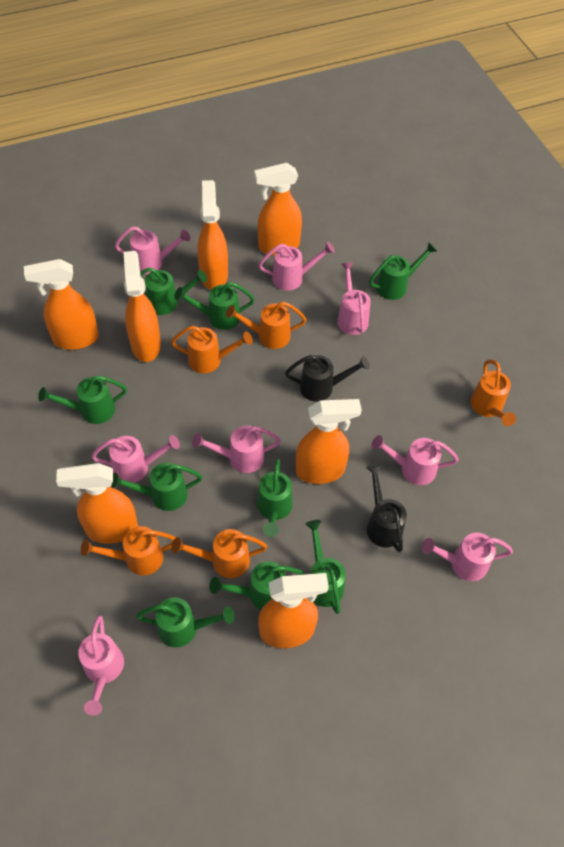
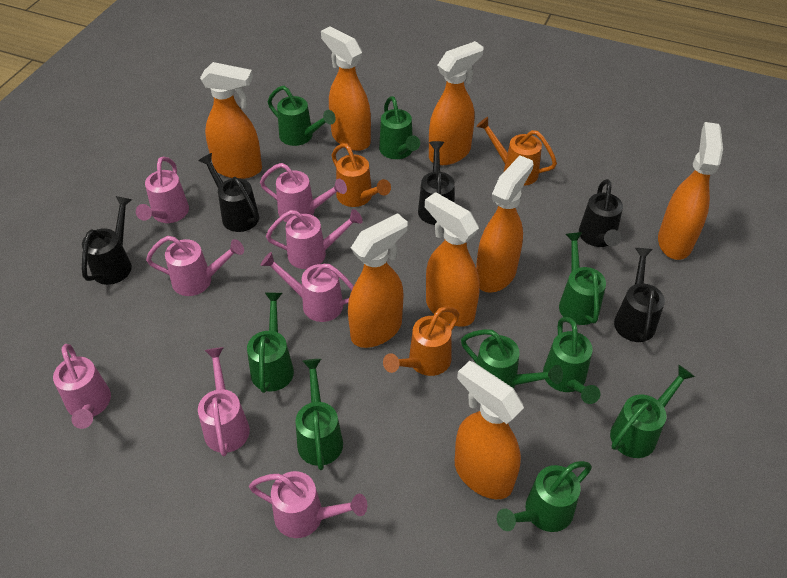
black watering can: [285,355,370,402] [366,464,407,552] = 2 -> [82,196,132,285] [198,153,259,232] [418,141,455,225] [579,179,623,247] [614,248,665,342] = 5
orange spray bottle: [24,259,99,350] [56,463,138,544] [123,251,161,362] [197,180,228,290] [254,163,302,255] [258,573,329,648] [296,399,362,484] = 7 -> [200,62,262,179] [321,26,371,151] [348,213,408,348] [425,192,480,326] [429,41,484,165] [455,361,524,499] [476,155,534,293] [658,122,723,260] = 8
orange watering can: [81,526,176,575] [171,326,253,373] [171,529,267,578] [226,302,306,349] [470,360,516,426] = 5 -> [332,143,391,207] [383,307,459,376] [476,117,557,186] = 3

